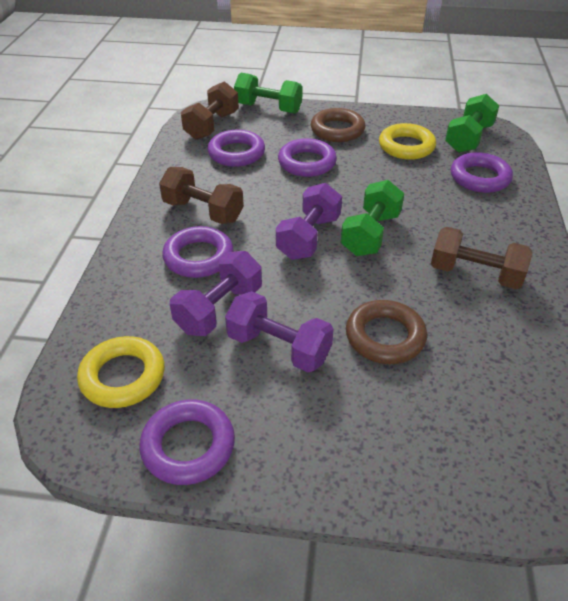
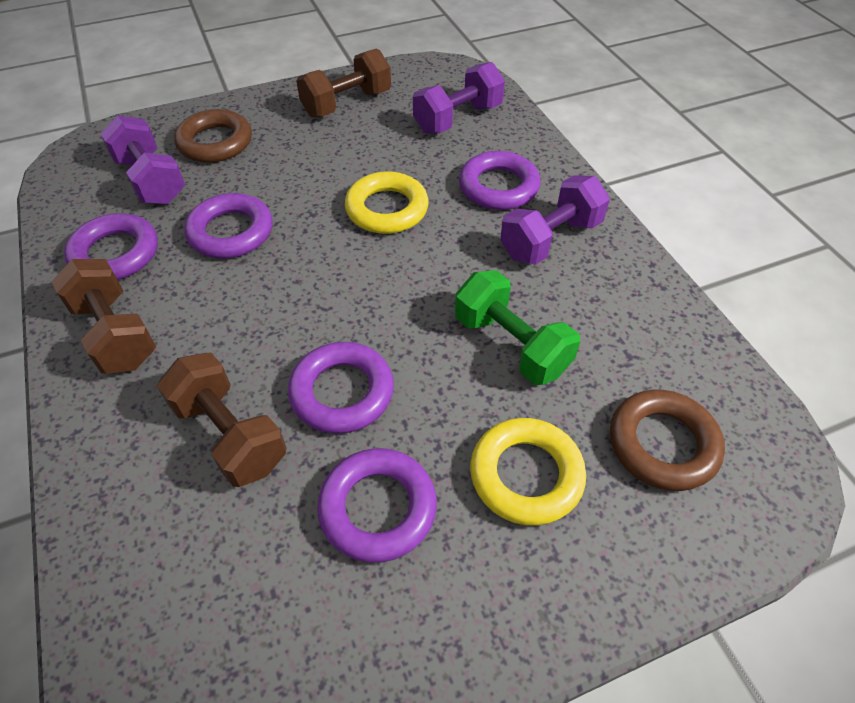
green dumbbell: [234,73,303,114] [341,180,404,256] [445,94,499,153] = 3 -> [455,270,580,385] = 1

